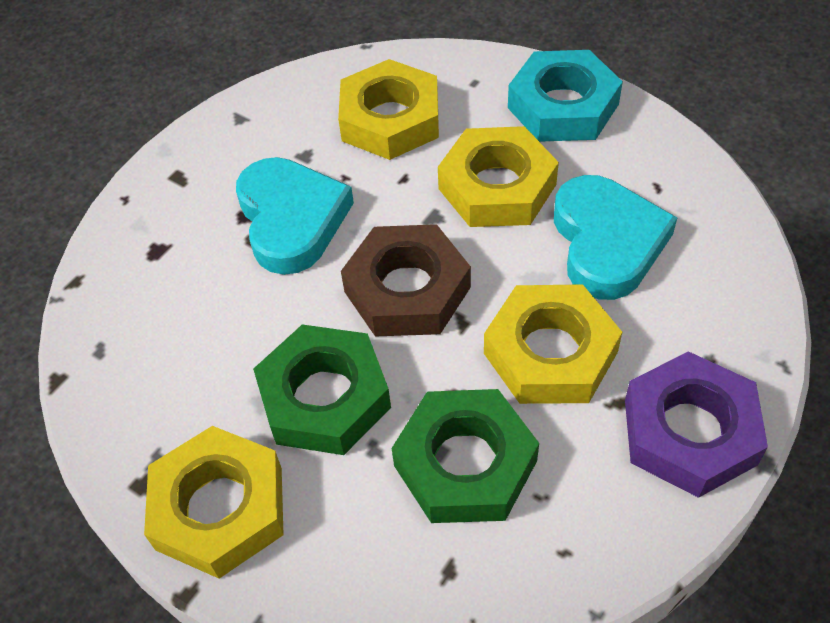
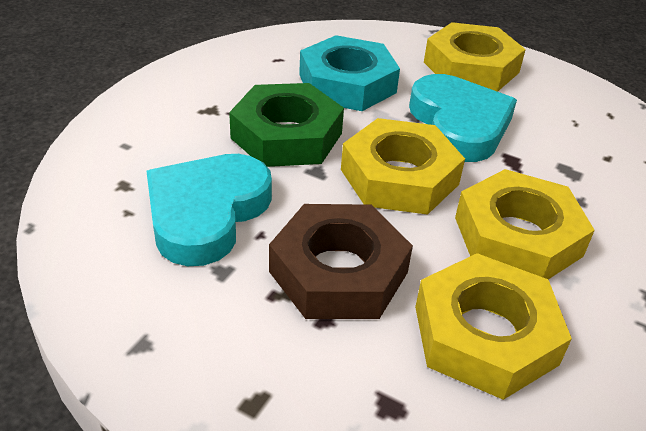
green nut: [253,324,391,455] [392,389,539,523] = 2 -> [229,83,344,167] = 1
purple nut: [625,351,768,498] = 1 -> none = 0

